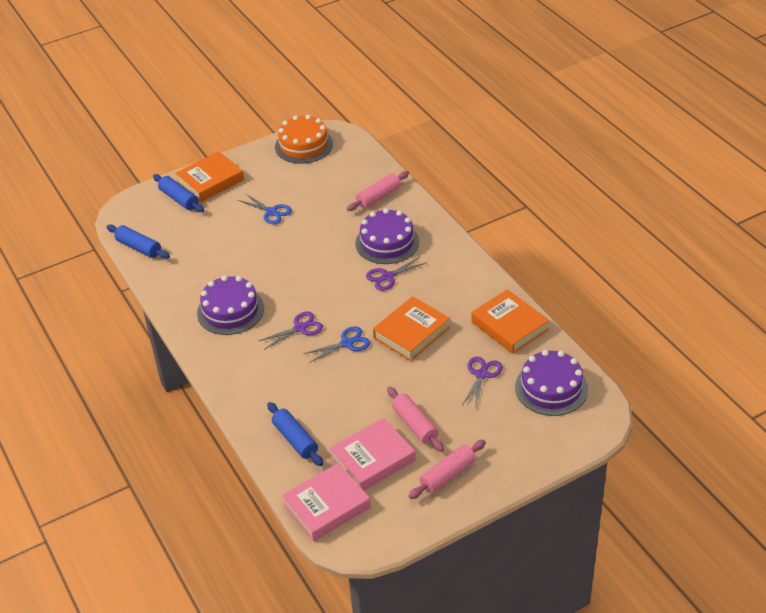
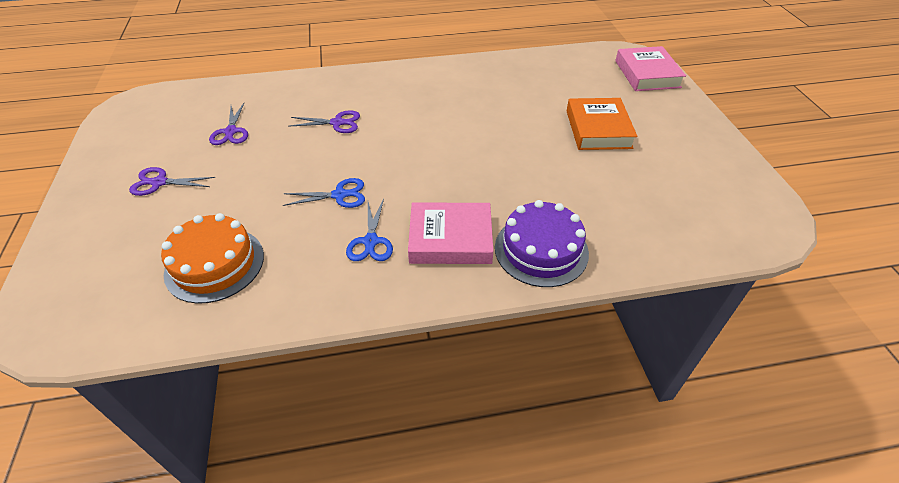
blue rolling pin: [106,225,170,259] [153,174,204,212] [267,402,323,466] = 3 -> none = 0
orange book: [175,151,244,202] [373,296,450,361] [471,289,549,354] = 3 -> [567,98,637,150] = 1
pink rolling pin: [347,171,409,211] [387,387,444,452] [409,440,486,499] = 3 -> none = 0
purple cake: [197,275,264,335] [355,208,419,264] [515,350,588,416] = 3 -> [495,200,589,287] = 1

